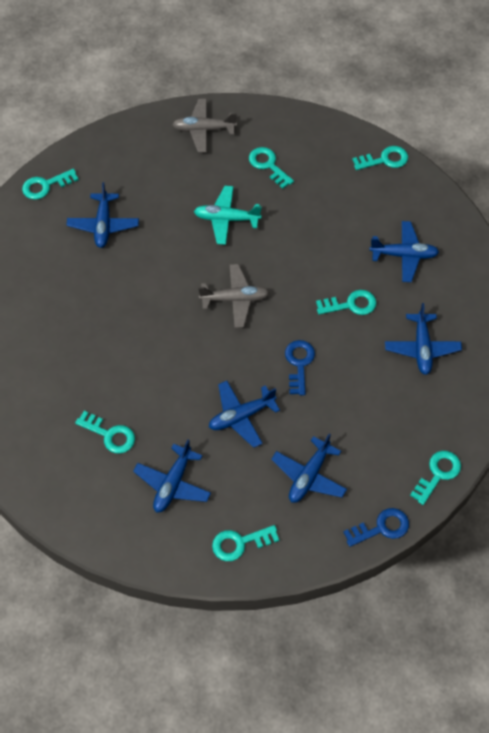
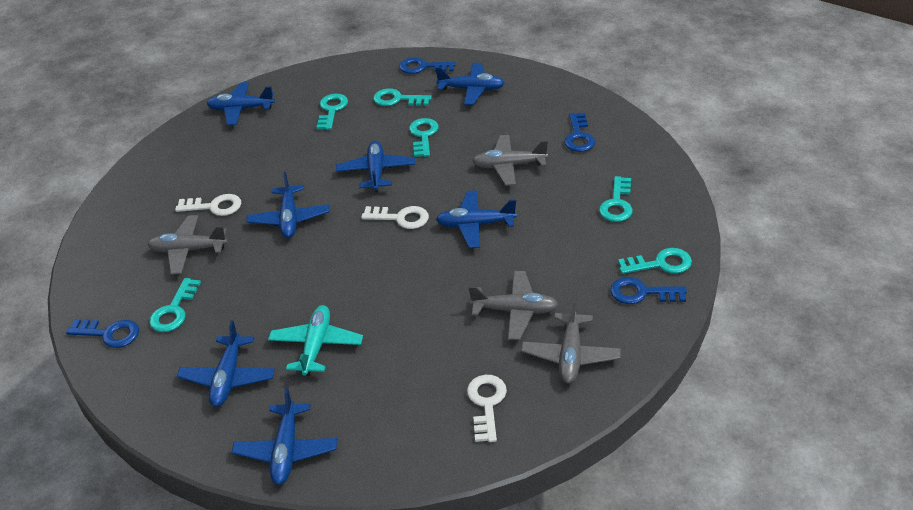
blue key: [285,340,315,395] [343,508,409,547] = 2 -> [66,319,139,348] [399,57,456,74] [564,113,595,152] [610,277,687,304] = 4
blue plane: [66,182,139,248] [133,439,211,513] [209,381,280,448] [271,433,347,503] [370,221,439,282] [385,303,462,375] = 6 -> [177,320,275,407] [207,82,275,125] [231,388,337,485] [246,172,330,238] [336,141,415,193] [435,63,505,105] [436,190,517,248] = 7
grey plane: [172,99,237,152] [198,264,269,328] = 2 -> [147,215,228,275] [468,271,559,340] [472,135,548,186] [521,298,621,384] = 4
turquoise key: [22,169,79,200] [75,411,135,454] [212,525,279,561] [249,147,294,189] [316,290,377,315] [352,146,408,170] [410,451,461,505] = 7 -> [149,278,201,332] [317,94,348,130] [373,88,432,106] [409,118,439,157] [599,176,633,222] [618,248,692,274] = 6
white key: none = 0 -> [175,194,241,216] [361,206,429,229] [467,375,507,442] = 3

